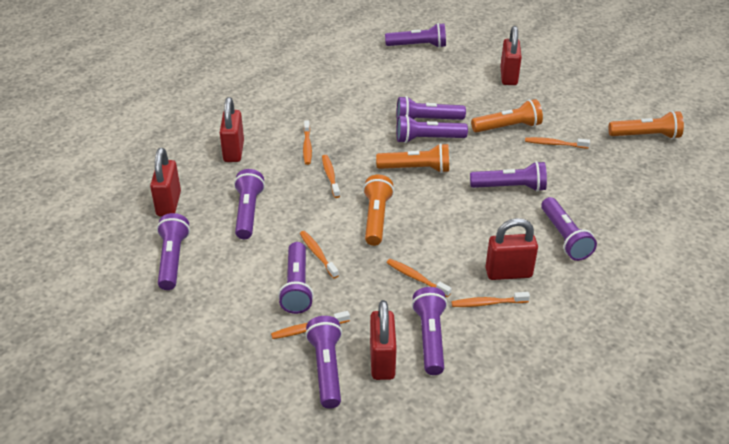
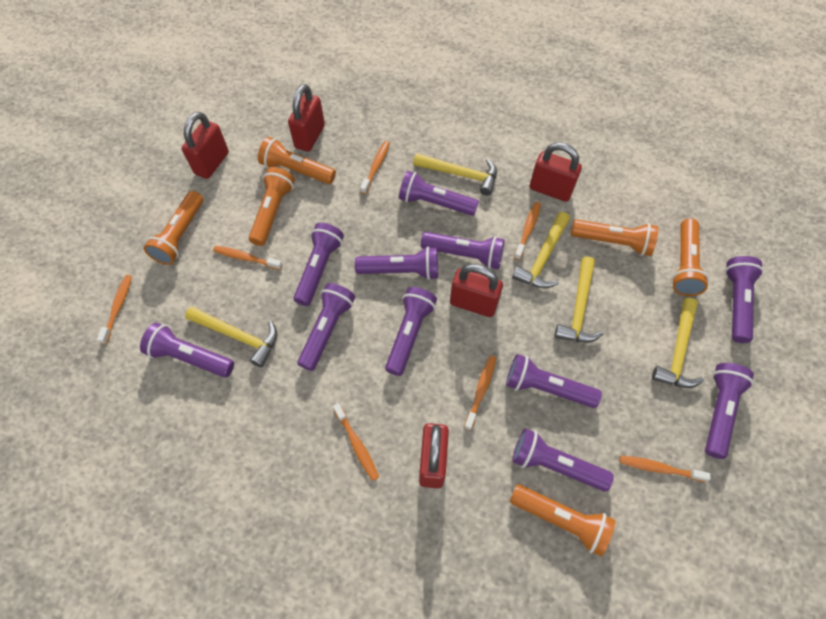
orange flashlight: [363,175,394,246] [376,143,449,173] [471,99,543,133] [608,111,684,139] = 4 -> [144,191,203,265] [249,167,295,246] [258,137,336,184] [510,484,615,557] [571,219,658,256] [671,218,709,296] = 6
purple flashlight: [157,213,190,290] [234,169,265,239] [278,242,314,314] [305,316,342,409] [385,23,446,48] [396,96,466,120] [396,115,468,143] [412,287,447,375] [470,161,547,192] [541,197,597,261] = 10 -> [140,323,234,377] [293,223,344,306] [297,283,355,371] [355,246,438,280] [385,287,437,376] [399,171,479,216] [421,232,505,269] [506,354,602,408] [512,428,614,491] [705,363,754,459] [725,256,764,343] = 11
yellow hammer: none = 0 -> [185,306,277,367] [413,153,497,196] [512,212,570,288] [555,256,603,343] [652,298,704,388] = 5

